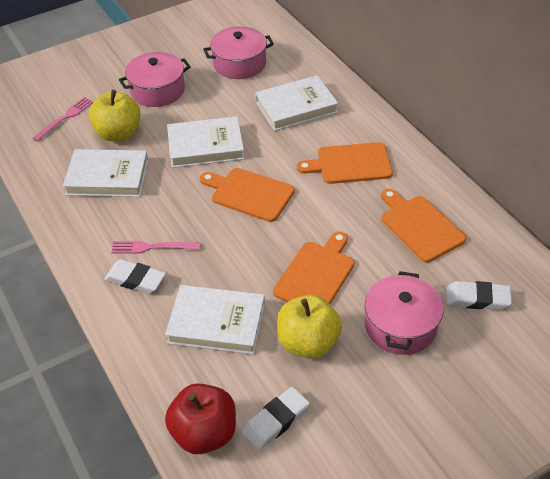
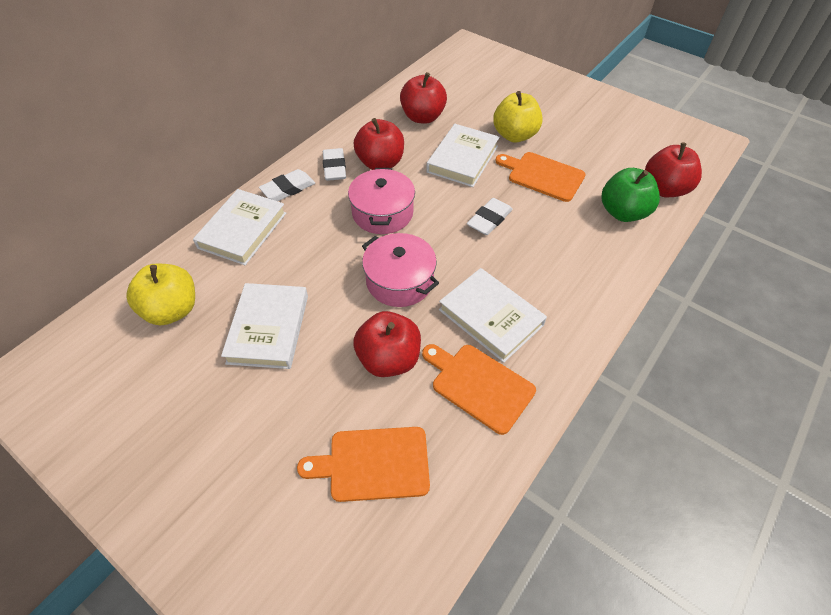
green apple: none = 0 -> [602,168,660,222] = 1
orange cutting board: [200,168,295,222] [273,231,354,304] [297,142,393,184] [381,189,466,262] = 4 -> [297,427,430,502] [422,344,536,435] [495,152,586,202] = 3
pink fork: [32,97,94,142] [111,241,200,254] = 2 -> none = 0
pink pot: [119,52,191,107] [203,26,274,79] [365,271,443,355] = 3 -> [348,168,415,234] [362,233,439,307] = 2
red apple: [165,383,236,454] = 1 -> [353,311,421,377] [354,118,404,170] [400,72,447,124] [645,143,702,197] = 4

